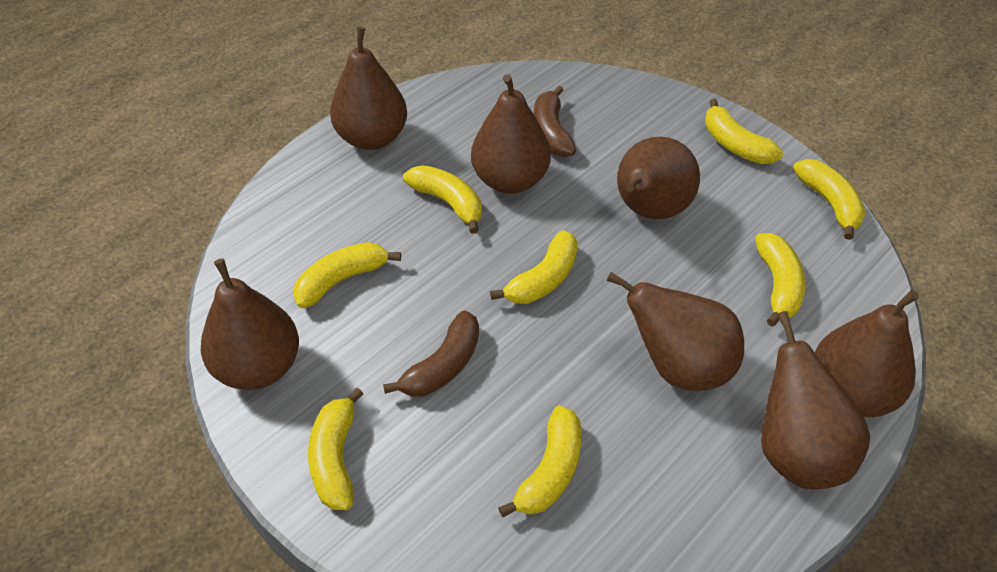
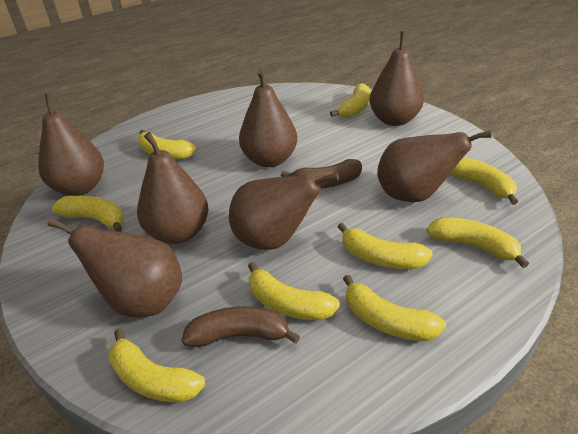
yellow banana: [293,242,401,308] [308,388,363,510] [403,165,482,234] [490,230,578,304] [498,406,582,517] [705,99,783,164] [755,233,806,327] [793,159,866,240] = 8 -> [52,196,123,232] [108,328,205,402] [138,130,196,159] [248,262,340,320] [330,83,370,118] [338,223,433,269] [343,275,446,341] [427,218,529,268] [450,157,518,205] = 9

